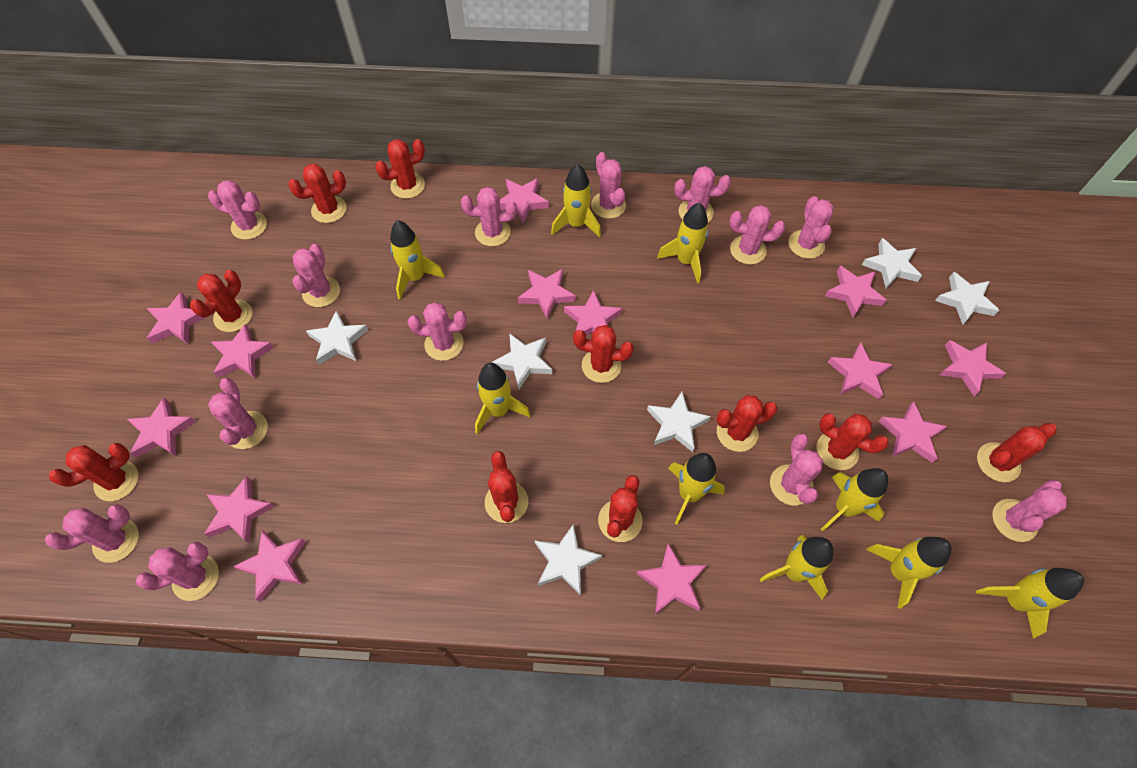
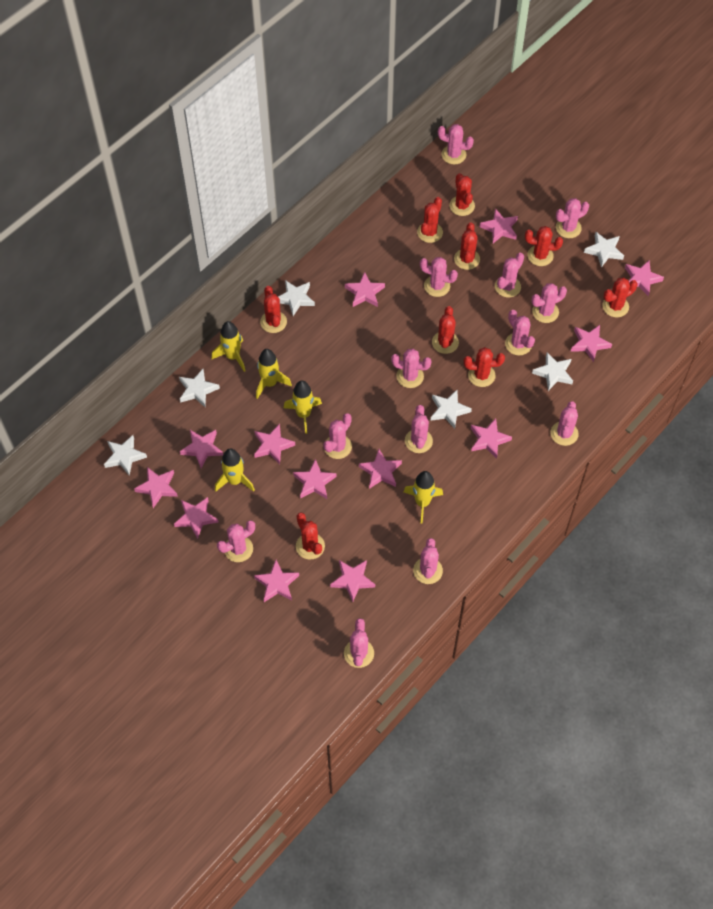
red cactus: [49,443,138,501] [190,270,252,332] [288,164,347,223] [375,139,425,199] [485,451,528,523] [573,325,634,383] [598,475,643,542] [716,395,778,452] [817,413,889,470] [977,423,1056,482] = 10 -> [260,286,287,333] [296,513,325,560] [417,197,443,243] [432,306,459,354] [449,173,475,216] [454,222,480,270] [464,347,505,387] [525,226,563,266] [602,278,638,317] = 9
yellow rocket: [390,220,445,300] [475,363,531,434] [551,164,601,237] [657,202,708,284] [668,453,725,525] [760,535,833,599] [821,468,888,531] [866,537,951,609] [976,568,1084,639] = 9 -> [212,321,246,372] [215,448,255,492] [256,349,292,399] [284,381,322,434] [404,471,443,524] = 5

